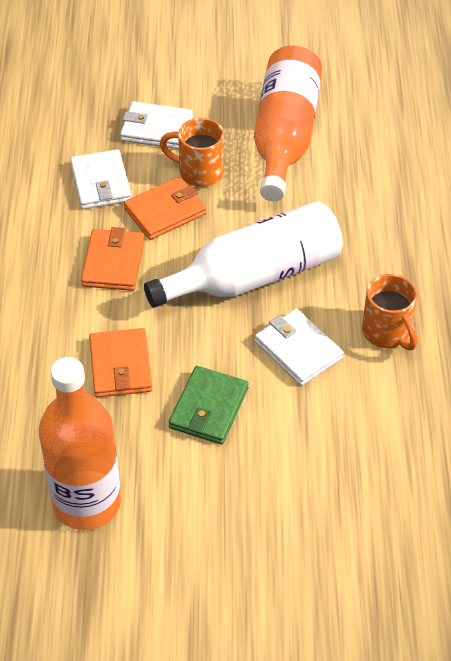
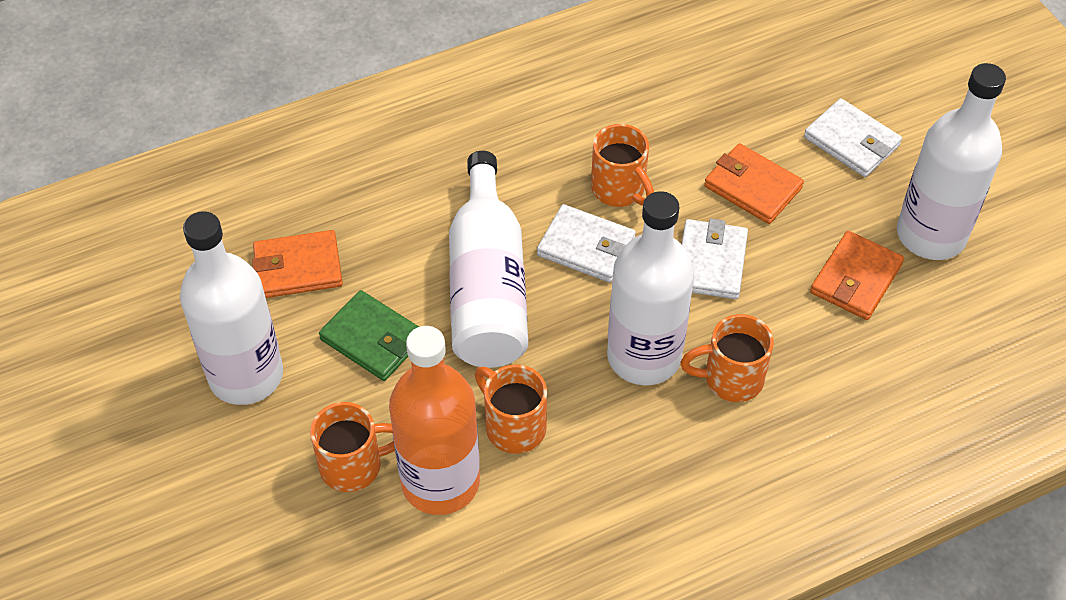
orange bottle: [39,357,121,530] [254,46,322,201] = 2 -> [389,326,480,515] = 1
orange mug: [160,118,224,187] [362,274,418,350] = 2 -> [310,402,395,492] [475,364,547,454] [591,124,654,207] [681,314,774,402] = 4
white bottle: [144,201,343,308] = 1 -> [180,211,283,405] [449,151,528,368] [607,191,694,385] [897,63,1006,260] = 4

